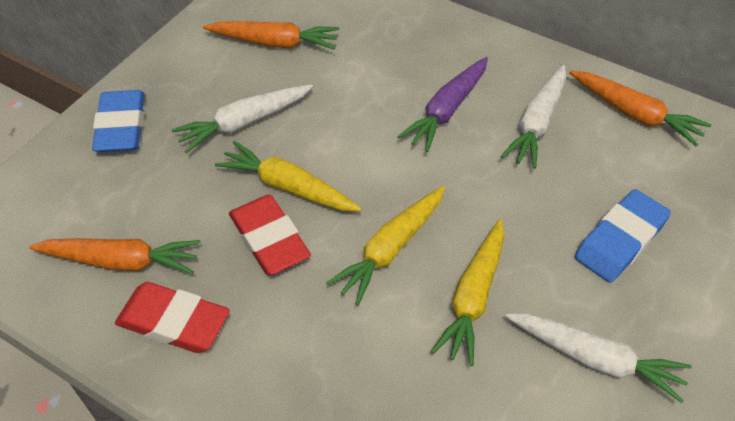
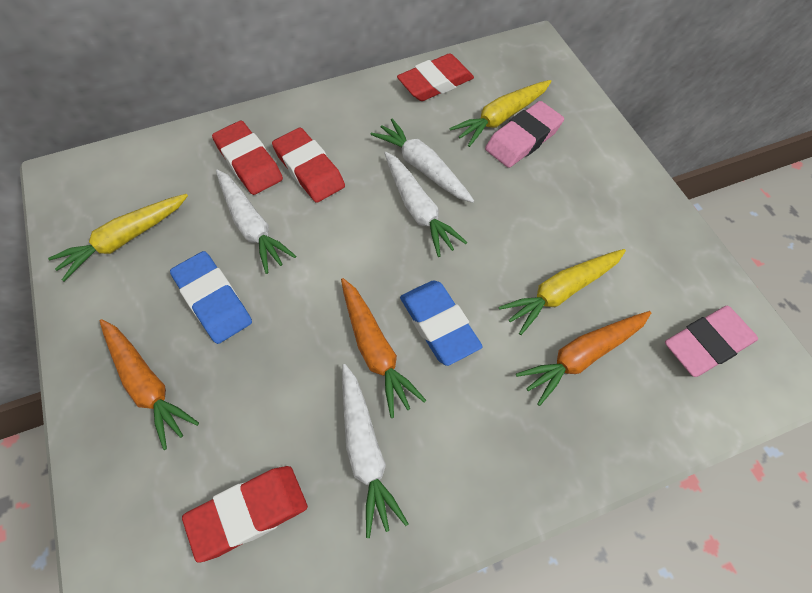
pink eraser: none = 0 -> [485,101,564,168] [665,306,758,377] = 2
purple carrot: [397,57,488,152] = 1 -> none = 0
red eraser: [115,282,230,353] [229,195,311,275] = 2 -> [182,466,308,563] [212,121,283,195] [272,128,345,203] [397,53,474,101] = 4
white carrot: [172,84,313,153] [501,65,566,169] [506,314,692,403] = 3 -> [216,169,296,274] [342,364,409,538] [370,118,474,203] [384,152,467,257] = 4

